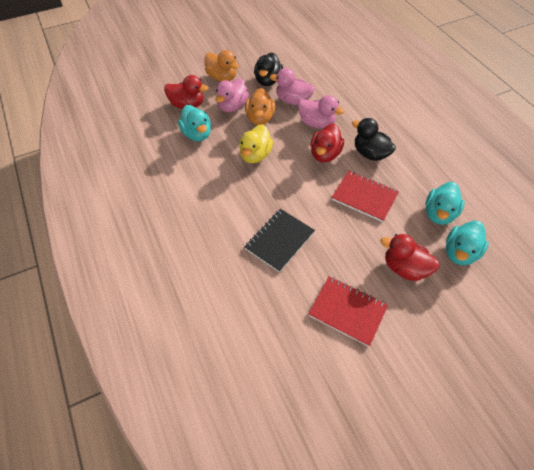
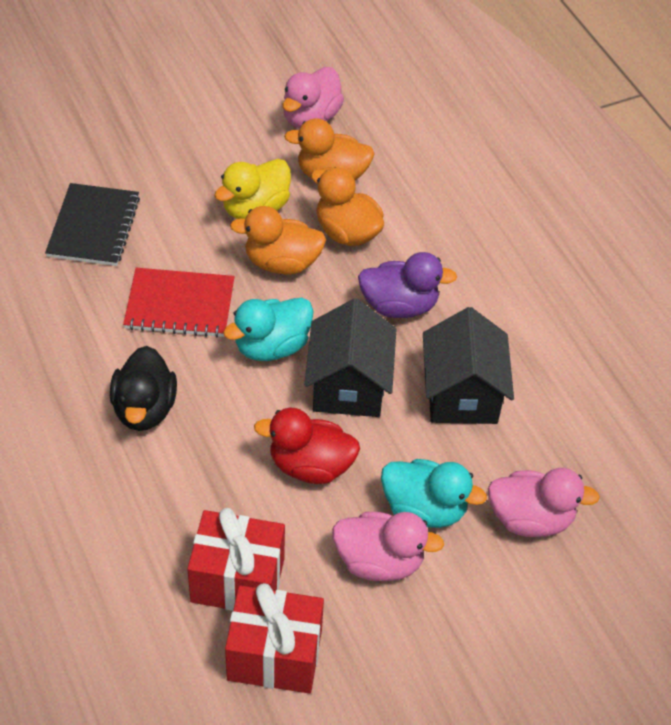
black duck: [254,52,283,86] [352,118,396,161] = 2 -> [110,346,177,431] = 1
black house: none = 0 -> [304,298,397,417] [423,307,514,424] = 2
orange duck: [204,50,239,81] [245,88,275,125] = 2 -> [230,206,326,274] [284,118,375,180] [311,167,384,246] = 3
purple duck: none = 0 -> [358,252,457,318] = 1
red duck: [164,75,209,109] [310,124,344,162] [381,234,440,281] = 3 -> [254,408,360,484] = 1
red gift: none = 0 -> [187,508,285,611] [225,583,324,694] = 2
red notebook: [308,276,388,347] [331,171,399,222] = 2 -> [123,268,235,338] = 1
turquoise duck: [178,105,211,141] [426,182,465,225] [446,221,489,265] = 3 -> [223,298,314,361] [381,459,487,528] = 2

